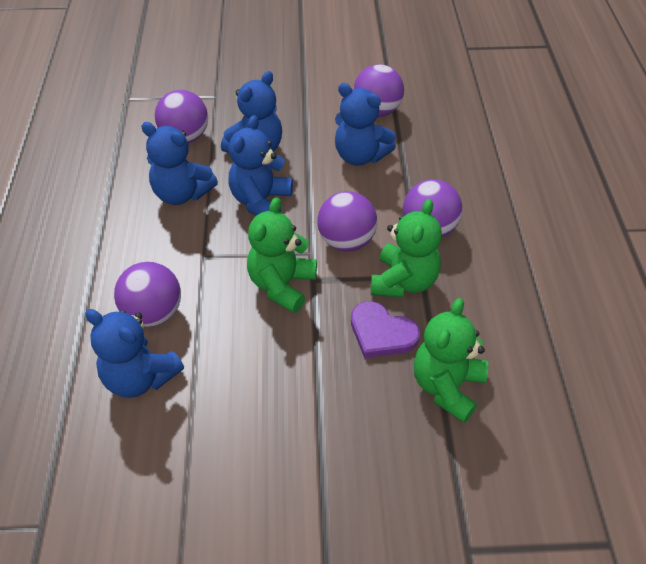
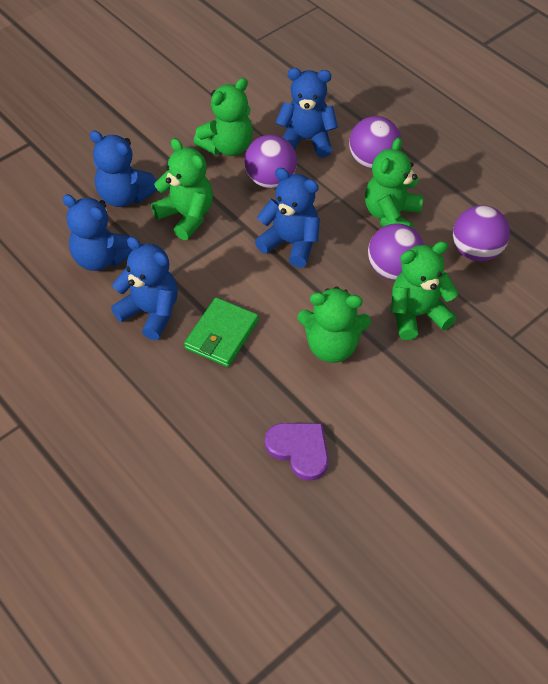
green teddy bear: [247,197,317,313] [371,199,442,298] [414,298,488,423] = 3 -> [151,138,213,240] [193,78,253,156] [298,287,371,363] [365,137,423,228] [391,241,459,340] = 5
green wallet: none = 0 -> [184,297,259,367] = 1
purple ball: [114,262,181,327] [155,90,208,143] [317,191,377,252] [353,64,404,117] [403,179,463,237] = 5 -> [244,135,297,188] [349,116,401,169] [368,223,424,280] [453,205,510,262] = 4

